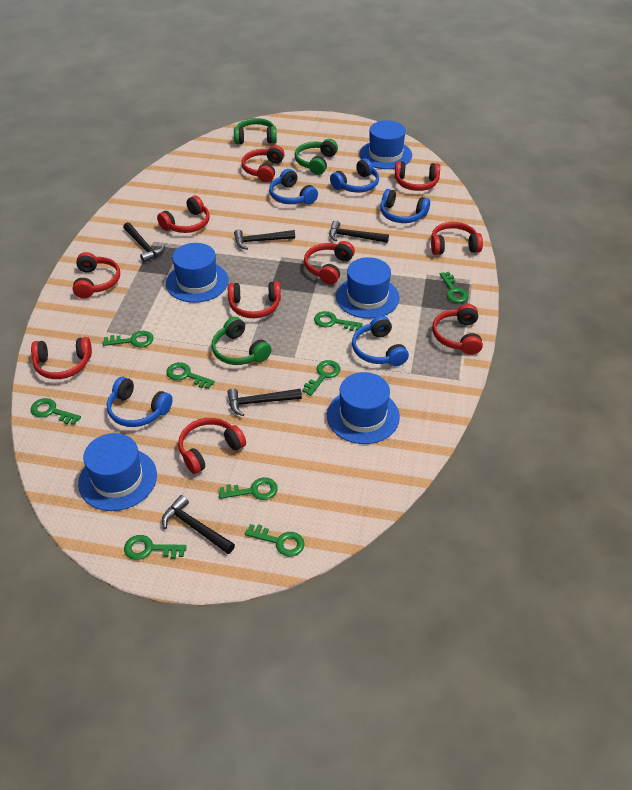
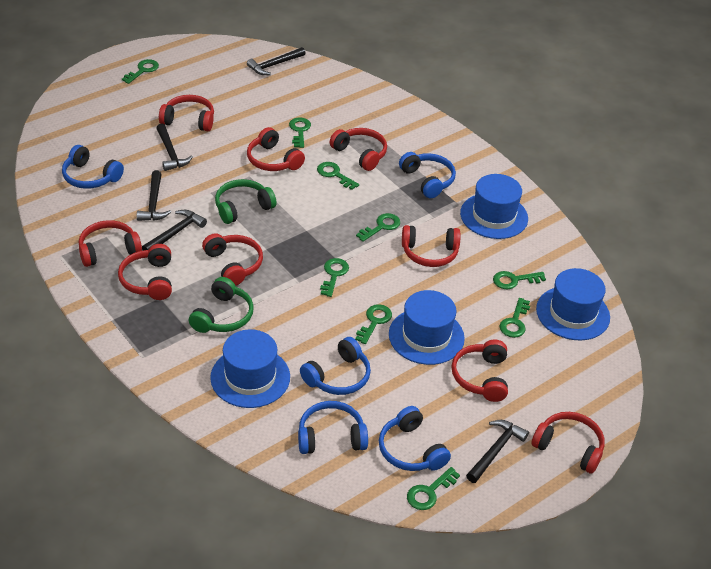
blue hat: [78,433,157,511] [166,243,229,303] [327,372,400,444] [336,257,399,319] [360,120,412,169] = 5 -> [210,329,290,408] [389,290,465,365] [460,174,528,239] [536,268,610,340] = 4
green headphones: [212,317,272,365] [234,118,277,144] [295,139,338,175] = 3 -> [189,277,254,333] [215,179,277,224] = 2
red headphones: [31,337,92,379] [73,252,120,298] [157,195,210,233] [178,418,246,474] [228,281,281,318] [241,145,285,182] [304,241,355,285] [395,161,440,191] [431,222,483,255] [432,304,483,355] = 10 -> [79,220,142,267] [118,244,172,300] [159,95,214,131] [202,233,263,286] [247,127,305,171] [330,128,387,171] [402,225,461,267] [451,340,508,402] [532,412,605,474] = 9

